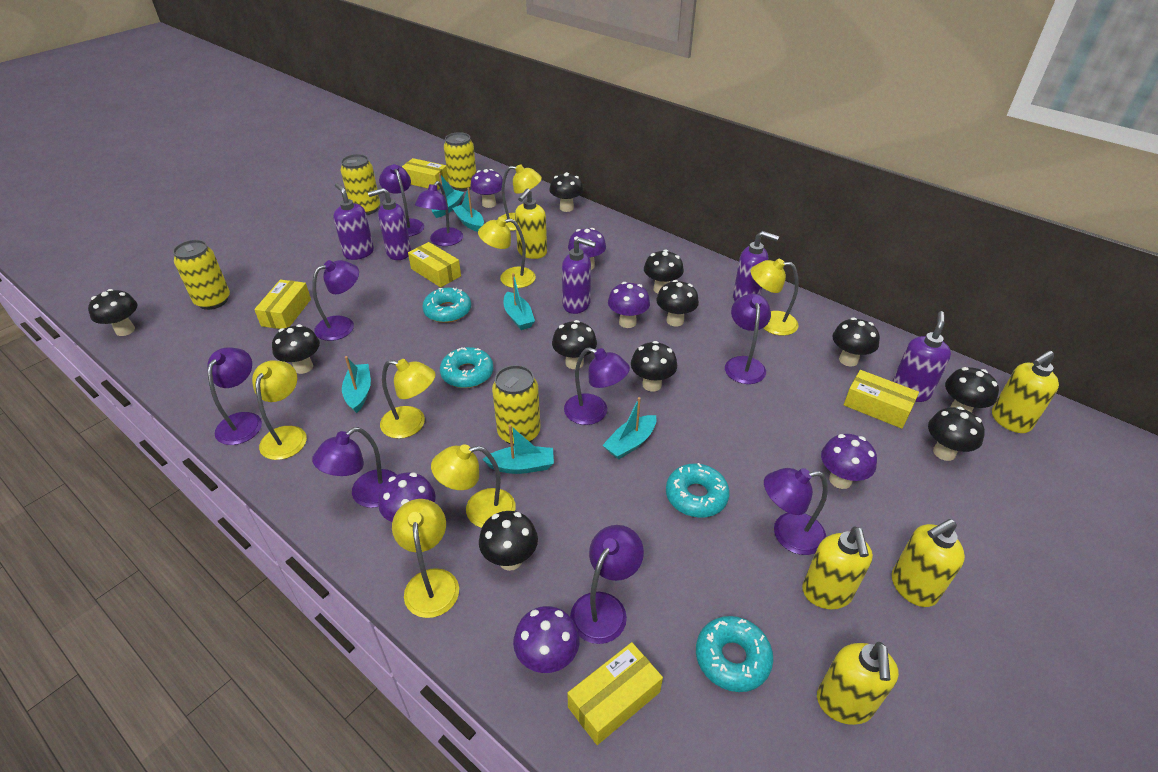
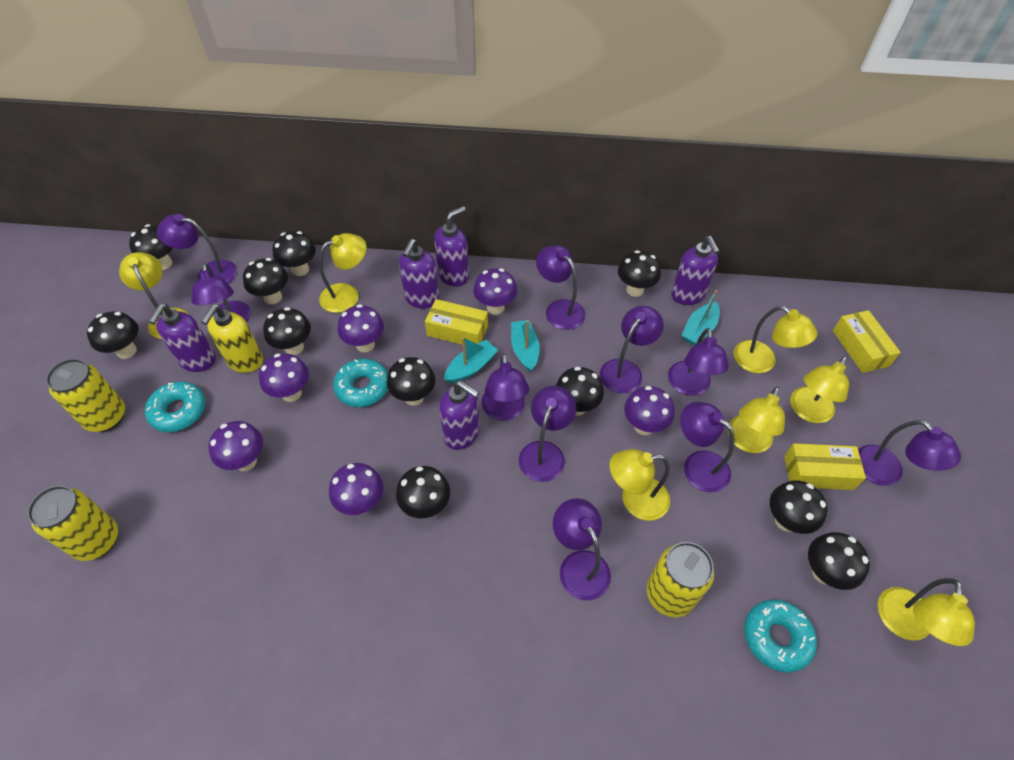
purple lamp: [207,347,262,445] [312,260,359,341] [312,427,397,508] [379,164,424,236] [415,181,463,246] [564,347,630,425] [570,525,644,644] [725,294,771,384] [764,468,828,555] = 9 -> [157,214,237,284] [191,263,251,322] [482,353,529,421] [519,386,576,482] [536,245,585,330] [553,498,611,601] [600,306,664,393] [668,328,729,396] [680,402,735,492] [858,420,961,486] = 10
turquoise boat: [342,356,371,413] [431,173,464,218] [452,187,484,232] [482,425,554,474] [504,273,535,330] [603,397,656,460] = 6 -> [444,337,498,383] [511,320,540,372] [681,290,720,345] = 3
turquoise donut: [422,288,471,323] [440,347,494,388] [666,463,730,518] [696,616,773,692] = 4 -> [145,381,206,432] [333,359,388,407] [744,599,817,673] = 3
yellow box: [254,280,311,329] [402,158,448,190] [408,242,461,287] [567,642,663,745] [844,370,919,429] = 5 -> [425,299,488,345] [784,443,866,490] [833,310,901,373] = 3
yellow can: [173,240,230,310] [341,154,380,215] [444,132,476,191] [492,365,541,445] = 4 -> [27,485,118,561] [46,359,125,432] [647,542,714,617] = 3
yellow soap dispenser: [515,188,547,259] [802,526,873,609] [817,642,899,725] [892,519,965,607] [992,351,1059,433] = 5 -> [201,304,263,373] = 1

